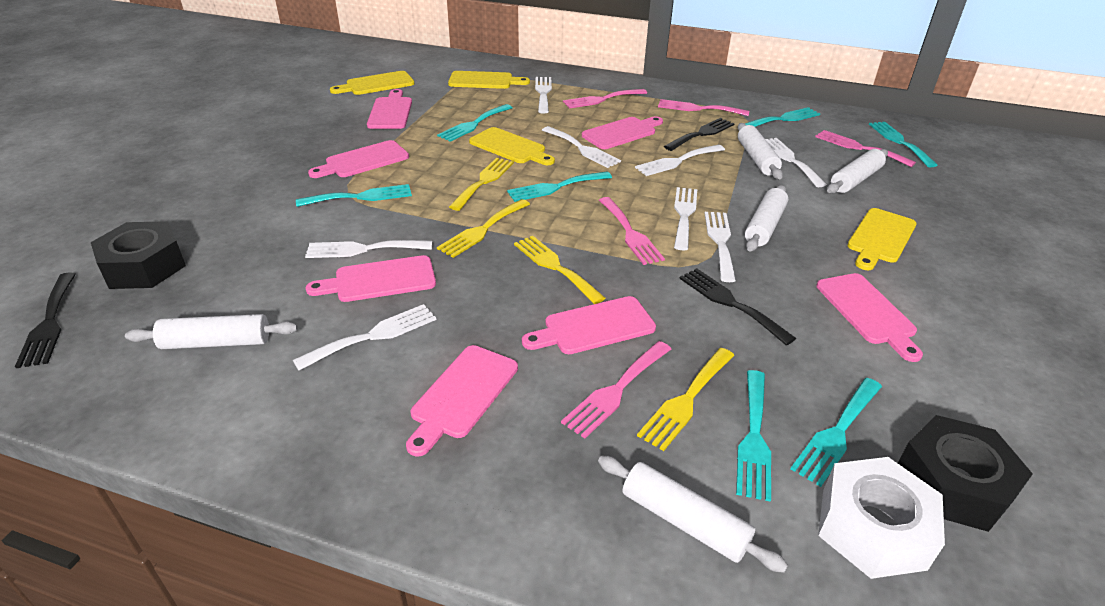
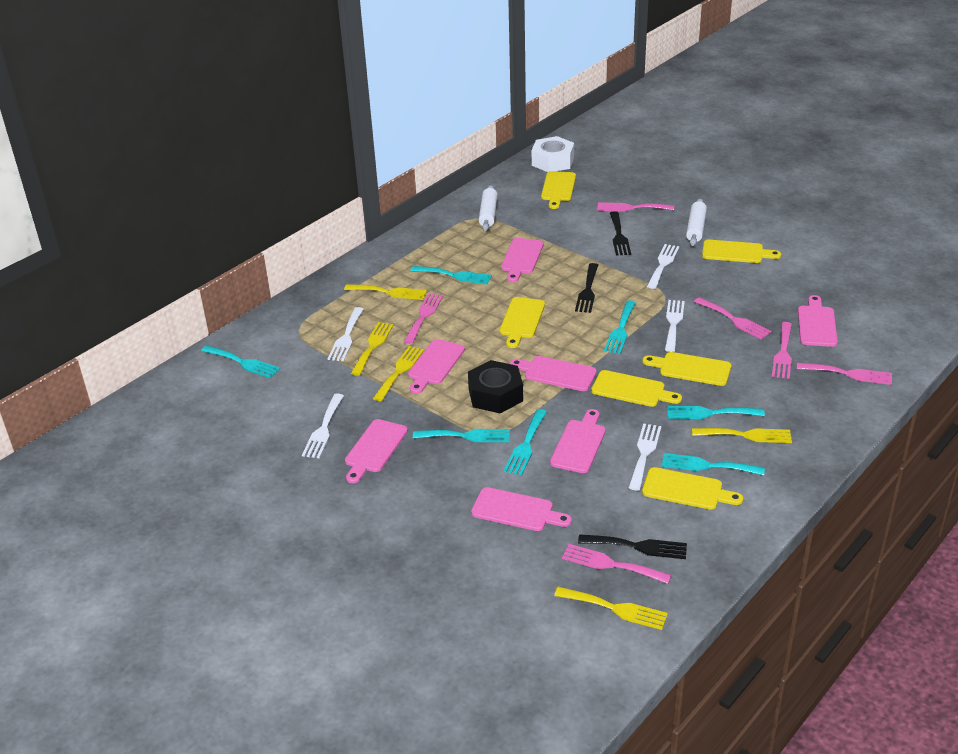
black nut: [91,221,186,289] [898,415,1033,532] = 2 -> [468,360,523,414] = 1
pink fork: [561,341,671,439] [563,89,647,109] [599,197,665,265] [658,99,749,116] [815,130,916,167] = 5 -> [404,293,443,344] [562,544,671,584] [598,202,674,212] [694,297,772,340] [772,322,792,379] [797,363,892,385] = 6
white fork: [293,304,436,371] [305,240,432,258] [535,77,552,114] [542,126,621,168] [635,145,725,176] [674,187,697,250] [704,212,736,282] [765,138,827,187] = 8 -> [302,394,344,458] [328,307,364,361] [629,423,662,491] [647,244,679,289] [665,300,685,352] = 5
white rolling pin: [125,314,298,349] [598,456,788,573] [738,123,783,179] [745,185,788,252] [827,149,888,194] = 5 -> [479,185,498,231] [686,198,707,246] = 2
yellow cutting board: [330,71,414,95] [448,71,530,89] [469,127,555,165] [847,208,917,270] = 4 -> [500,297,545,348] [541,171,576,209] [591,370,682,407] [642,467,743,510] [643,352,731,386] [702,240,781,263] = 6
yellow fork: [437,199,530,258] [449,158,514,211] [514,236,606,304] [637,348,735,451] = 4 -> [344,284,427,300] [351,322,394,376] [373,346,424,401] [554,587,668,630] [692,428,792,443] = 5

